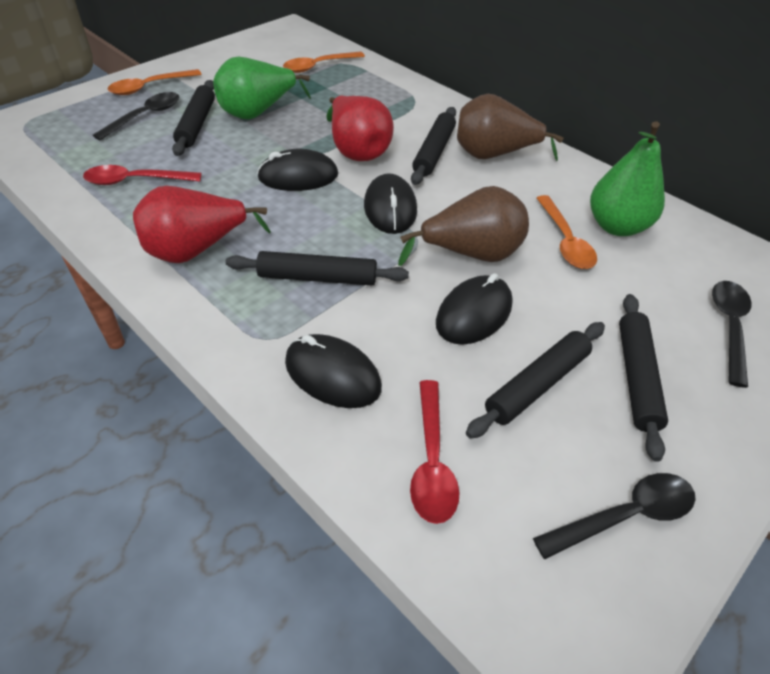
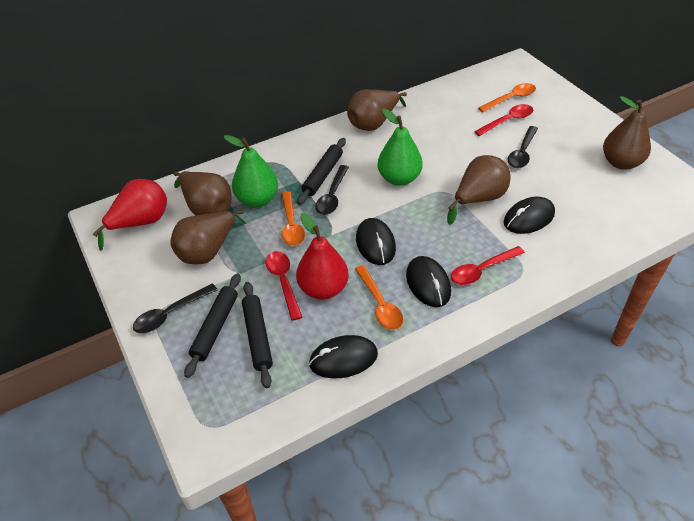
black rolling pin: [172,80,215,156] [225,251,409,285] [411,107,456,185] [466,322,605,439] [619,294,668,462] = 5 -> [184,273,241,378] [242,282,273,388] [297,138,346,205] = 3
brown pear: [398,186,529,266] [457,94,563,161] = 2 -> [170,209,246,264] [174,171,232,215] [347,89,407,131] [447,155,511,225] [603,96,651,170] = 5
red spoon: [83,165,202,185] [410,380,459,524] = 2 -> [265,251,302,321] [451,246,525,285] [474,104,533,136] = 3

